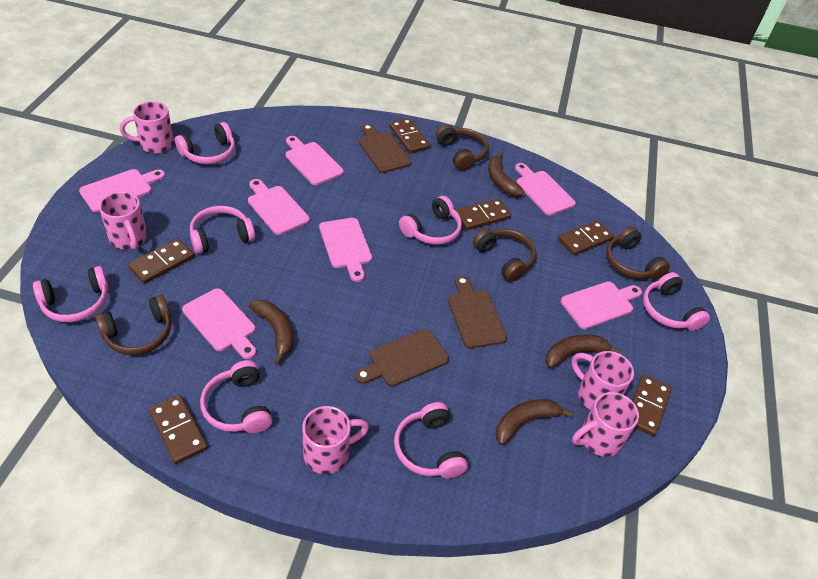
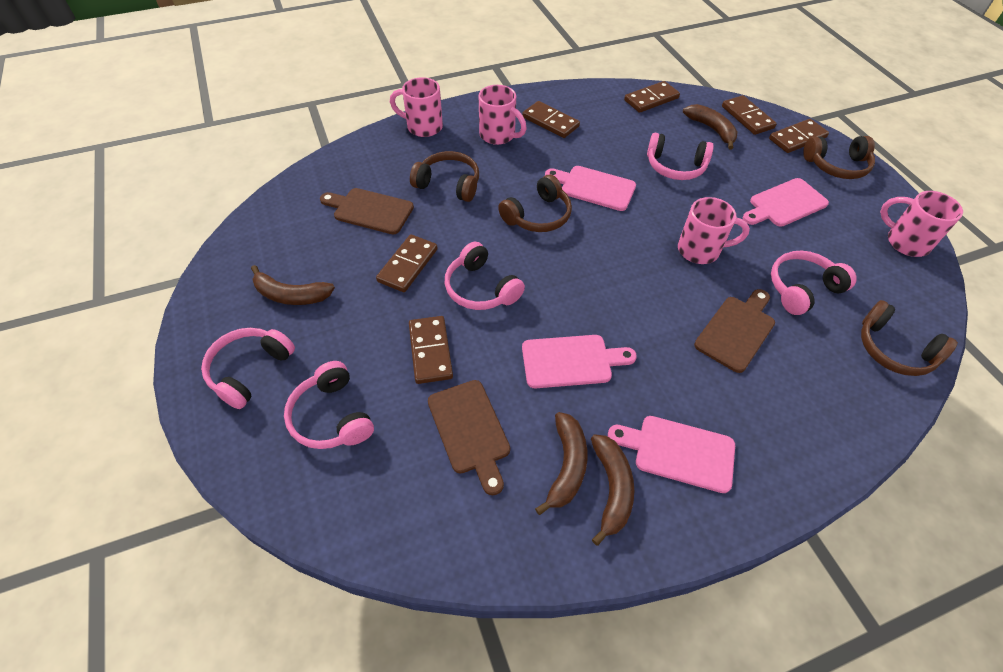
pink cutting board: [79,169,165,213] [182,288,256,359] [248,179,310,235] [285,136,344,185] [319,218,372,282] [515,163,576,215] [561,282,642,329] = 7 -> [522,335,637,388] [545,166,636,211] [608,416,735,493] [742,178,829,227] = 4
pink headphones: [33,266,108,322] [175,122,235,164] [190,206,255,254] [200,360,272,433] [394,402,468,478] [399,196,462,245] [643,272,710,331] = 7 -> [201,328,295,409] [284,361,374,449] [445,242,525,310] [647,133,714,180] [771,251,857,315] = 5
pink mug: [99,191,147,250] [120,101,174,153] [302,406,369,474] [571,351,634,410] [572,392,639,457] = 5 -> [390,77,443,137] [479,85,527,145] [678,197,750,264] [880,191,963,257] = 4

